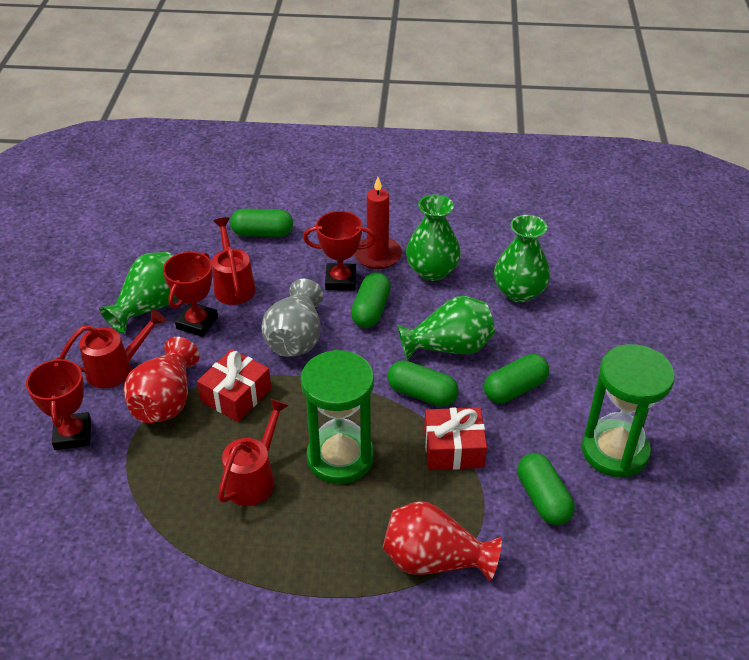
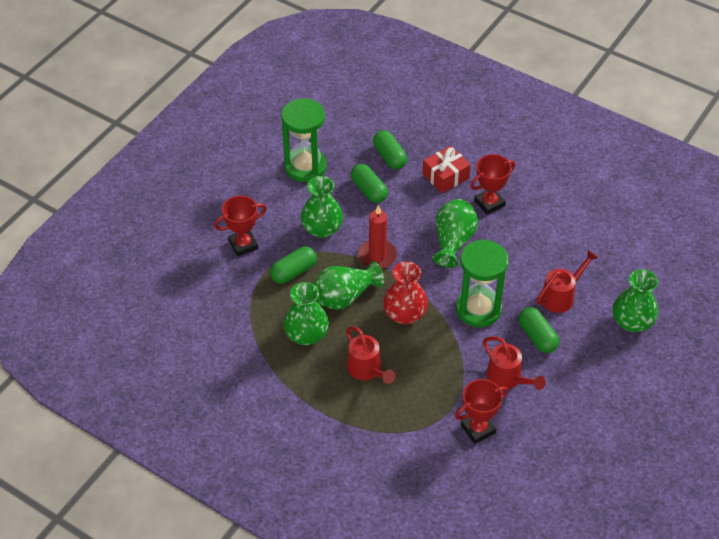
green capsule: [230,209,293,237] [351,272,391,328] [388,360,459,407] [484,354,549,403] [517,453,575,525] = 5 -> [270,246,317,284] [351,164,388,203] [373,130,407,170] [518,307,559,353] = 4
green vase: [99,252,178,334] [397,296,495,360] [406,194,461,281] [494,215,550,303] = 4 -> [283,282,329,345] [301,176,343,238] [314,261,384,310] [432,199,478,268] [613,269,658,332] = 5
grey vase: [261,279,323,357] = 1 -> none = 0
red gift: [197,349,271,422] [424,408,487,470] = 2 -> [423,146,471,193] = 1
red vase: [124,337,200,423] [383,501,502,581] = 2 -> [383,261,428,324] = 1

